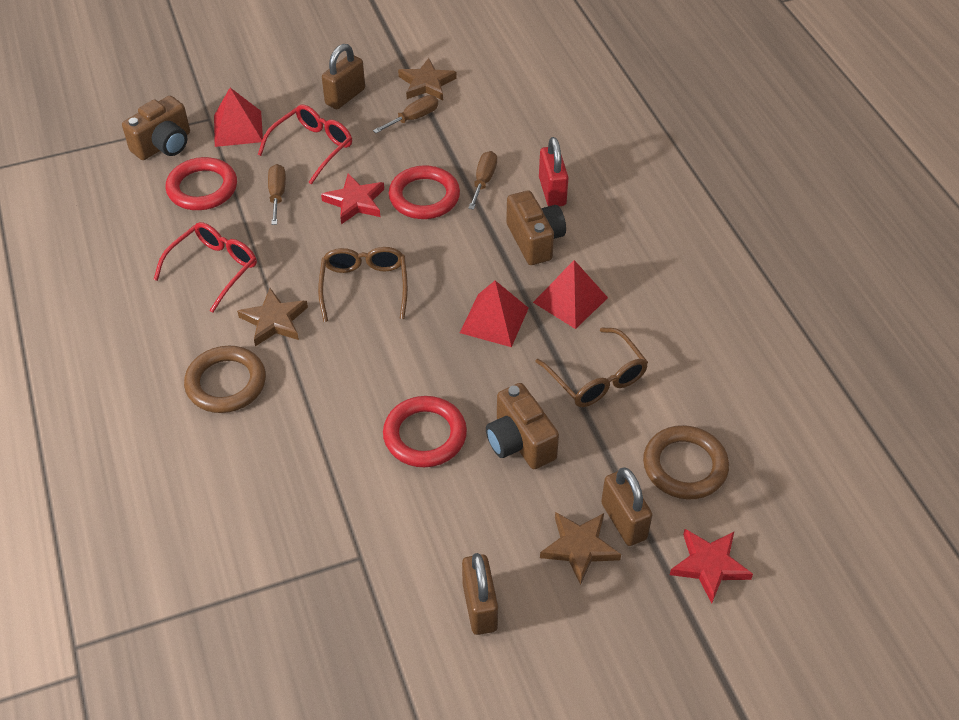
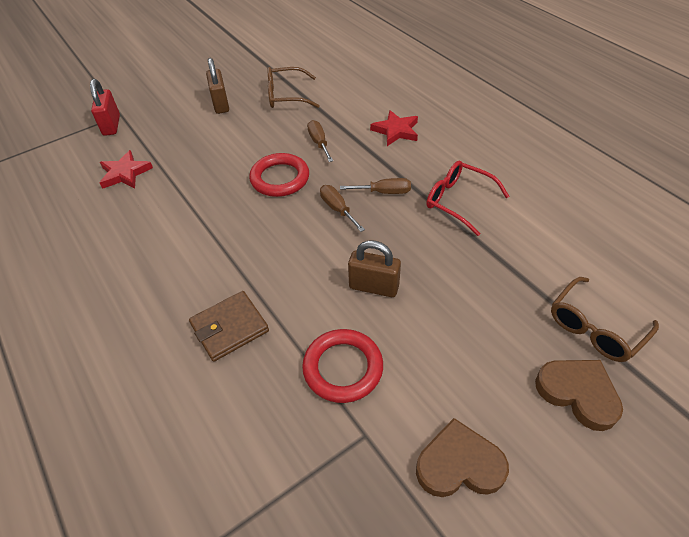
brown camera: [122,96,190,160] [486,383,559,469] [506,191,566,265] = 3 -> none = 0
brown heart: none = 0 -> [416,418,509,497] [535,360,623,431] = 2
brown padlock: [322,44,365,109] [462,553,498,635] [601,467,652,546] = 3 -> [206,58,229,114] [348,240,401,297] = 2
brown ring: [184,346,266,413] [643,425,729,499] = 2 -> none = 0
brown star: [237,288,308,346] [398,58,457,100] [540,512,621,585] = 3 -> none = 0
brown wallet: none = 0 -> [189,291,269,362] = 1
red glasses: [153,222,257,313] [258,104,352,185] = 2 -> [426,161,509,236] = 1
red pyramid: [214,88,263,147] [460,281,529,347] [533,260,608,329] = 3 -> none = 0
red ring: [166,157,237,210] [383,396,467,467] [389,165,460,219] = 3 -> [249,153,309,197] [302,329,383,403] = 2

